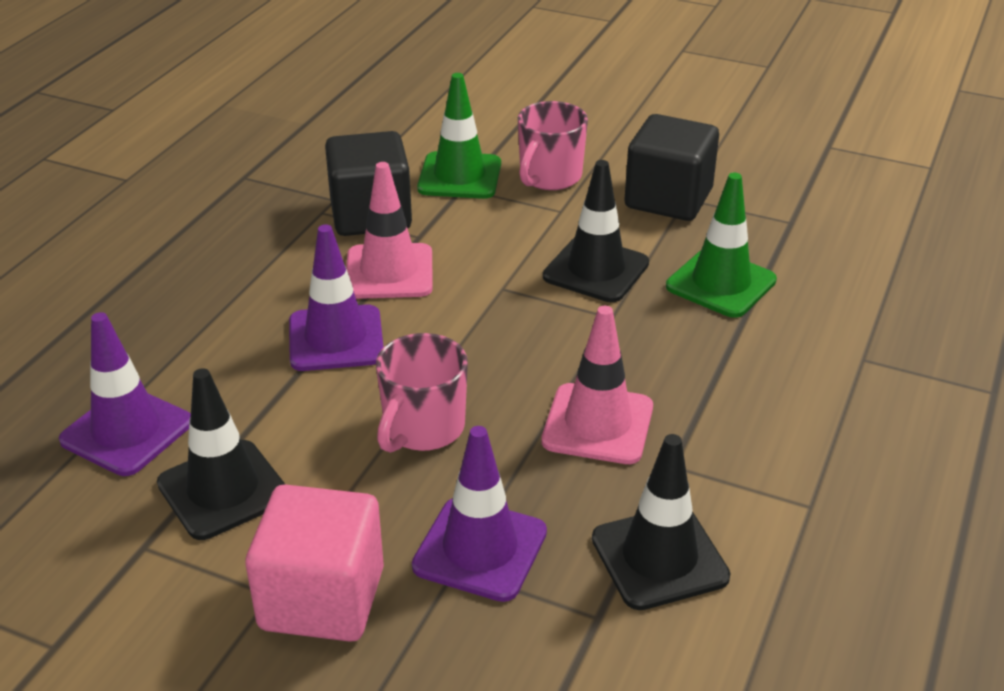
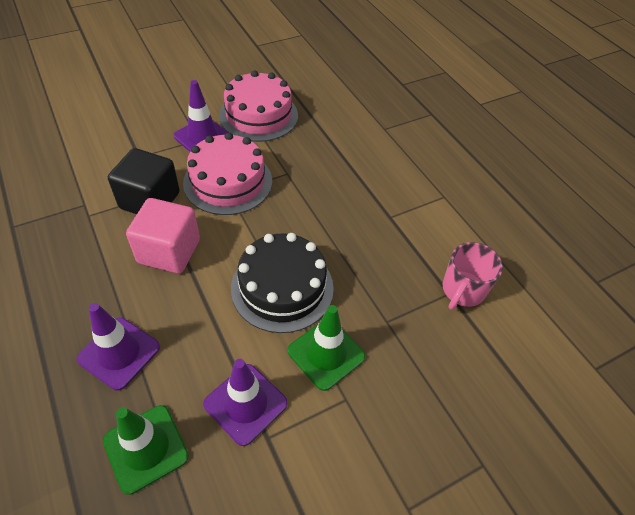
black cake: none = 0 -> [231,233,334,333] = 1
black cube: [325,131,412,236] [624,114,719,221] = 2 -> [108,148,180,214] = 1
black traffic cone: [157,368,285,540] [543,160,649,302] [592,434,731,610] = 3 -> none = 0
pink cake: none = 0 -> [183,132,272,215] [219,70,298,142] = 2
pink mug: [376,333,468,453] [518,101,588,190] = 2 -> [443,242,503,310] = 1
pink traffic cone: [346,162,433,299] [542,306,653,464] = 2 -> none = 0

